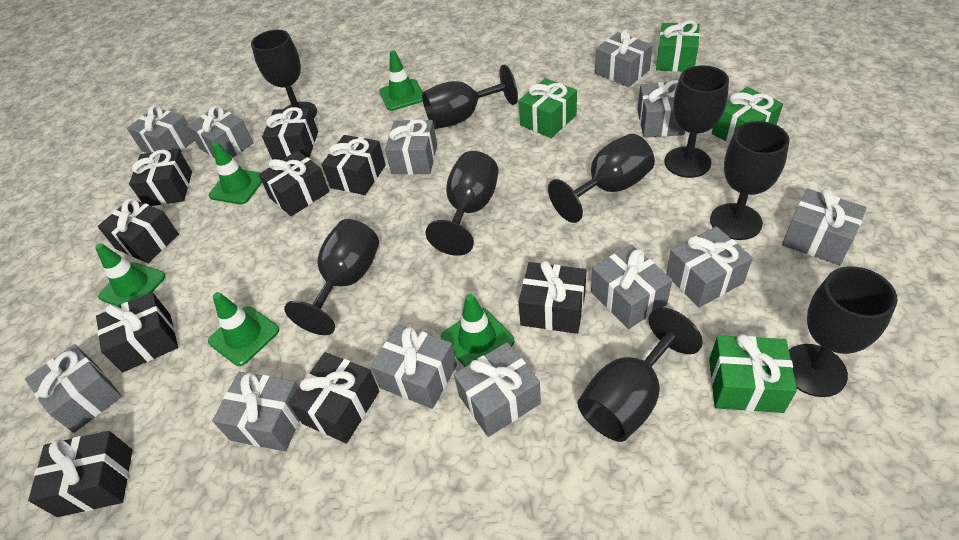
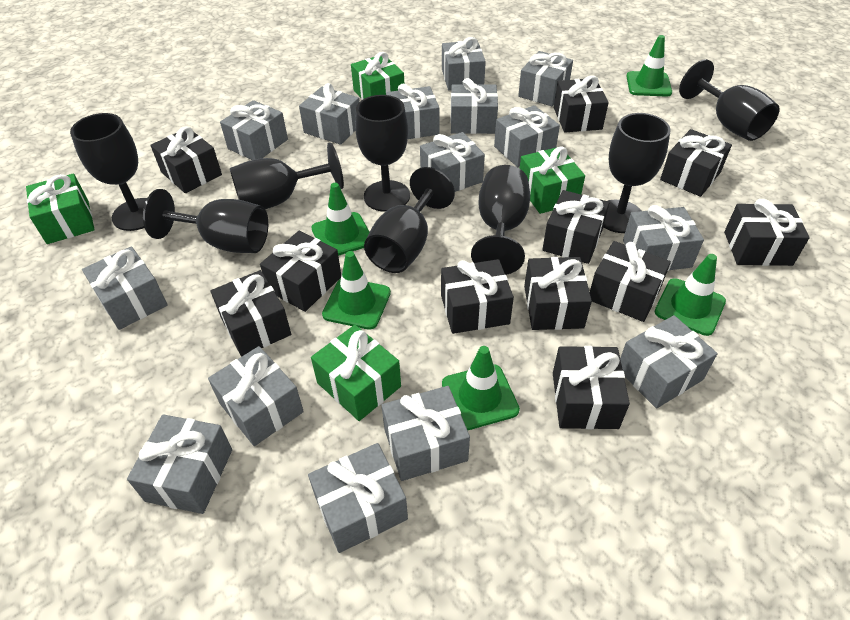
black gift: [28,431,133,517] [96,292,178,372] [97,198,179,263] [129,149,192,206] [258,151,329,216] [262,107,318,160] [288,352,379,444] [321,135,386,195] [519,261,586,334] = 9 -> [150,127,222,193] [210,270,291,357] [260,231,341,312] [441,259,514,334] [524,257,592,330] [542,190,609,264] [553,346,630,429] [554,76,609,132] [590,241,671,322] [660,129,732,197] [724,199,810,266] = 11
black goblet: [251,30,317,118] [284,219,379,335] [422,65,518,129] [425,151,499,256] [548,134,655,223] [578,308,703,442] [664,65,729,178] [710,121,790,240] [789,266,897,397] = 9 -> [70,113,147,231] [143,189,268,253] [230,142,344,209] [355,95,410,212] [364,167,455,273] [471,165,530,275] [603,113,671,233] [679,59,780,141] = 8
grey gift: [25,344,122,433] [127,105,195,153] [187,105,253,158] [212,372,300,452] [371,324,457,409] [385,119,437,175] [454,342,541,437] [591,244,672,329] [595,30,653,87] [637,80,685,138] [666,226,753,307] [782,189,867,265] = 12 -> [82,246,168,330] [127,414,232,514] [208,346,304,446] [220,100,288,160] [299,83,360,145] [308,443,408,553] [382,386,470,481] [386,84,439,139] [420,132,485,192] [442,37,486,91] [450,78,498,134] [494,105,560,167] [518,51,573,106] [620,315,718,409] [623,205,704,271] = 15

